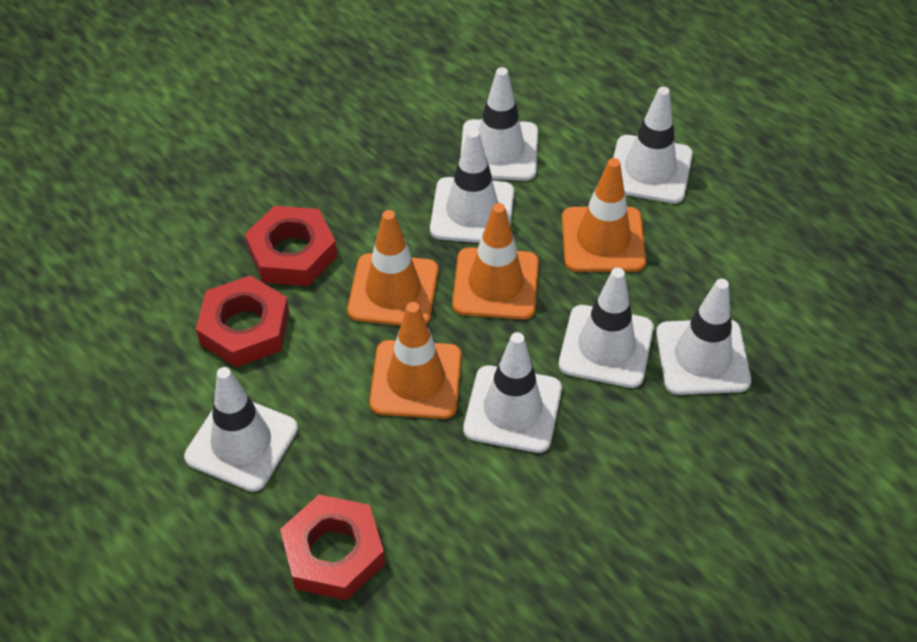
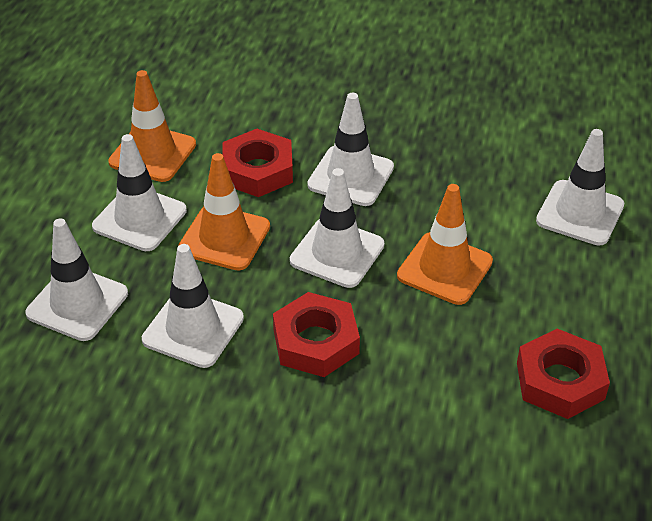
orange traffic cone: [347,210,438,326] [370,302,462,419] [452,203,539,319] [562,158,646,272] = 4 -> [108,70,196,182] [178,153,270,271] [397,184,493,305] = 3
white traffic cone: [184,367,298,492] [430,129,514,243] [460,67,538,181] [463,332,562,453] [559,268,654,388] [613,87,693,203] [656,278,751,395] = 7 -> [25,218,128,341] [92,134,187,251] [142,244,244,368] [290,168,384,288] [307,93,394,206] [536,129,624,246] = 6

